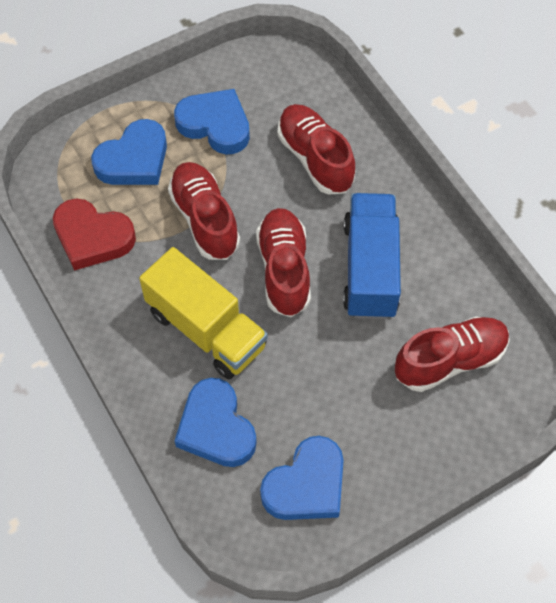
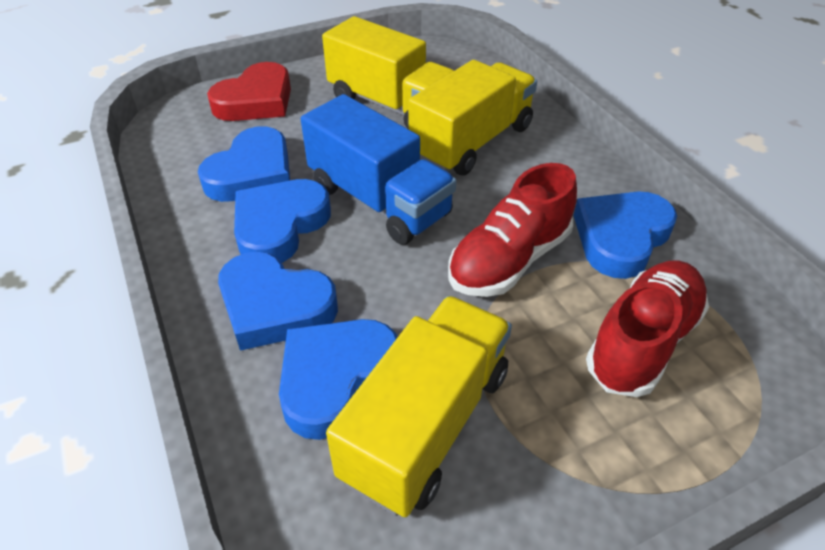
blue heart: [91,119,167,185] [174,89,250,155] [175,378,257,467] [260,436,344,520] = 4 -> [198,126,290,202] [218,252,338,351] [234,179,331,263] [279,319,398,440] [573,192,677,279] = 5
red shoe: [168,162,240,260] [256,208,311,317] [278,104,355,195] [395,317,510,392] = 4 -> [448,163,577,297] [586,260,709,397] = 2
yellow truck: [139,247,268,379] = 1 -> [322,16,454,129] [326,296,512,517] [408,60,537,176] = 3

